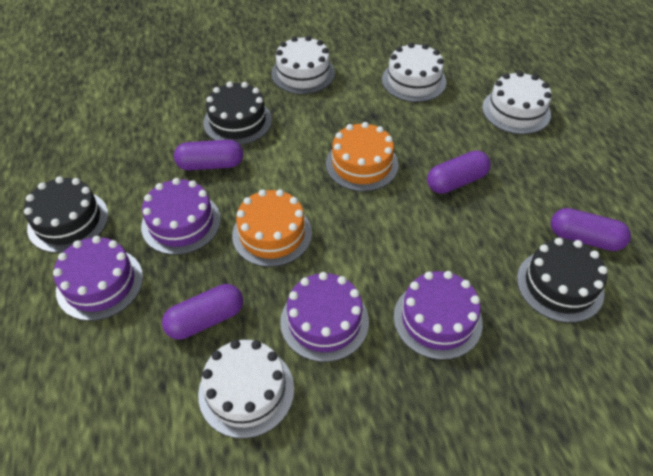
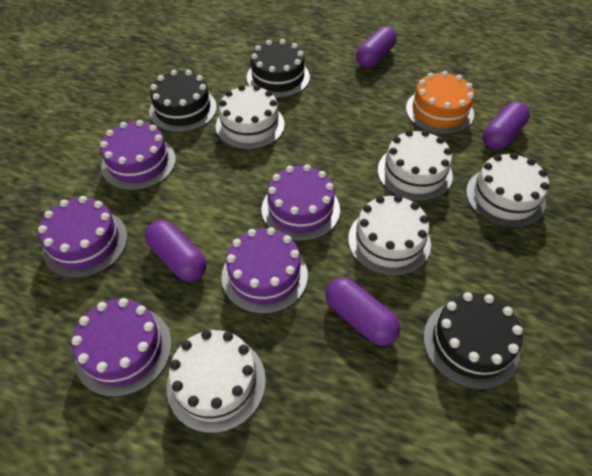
orange cake: [232,189,312,267] [326,122,398,192] = 2 -> [406,71,474,135] = 1
purple cake: [53,236,143,321] [141,178,221,255] [280,272,369,362] [394,271,483,360] = 4 -> [38,196,127,278] [71,298,172,397] [100,120,176,191] [222,227,308,314] [262,164,340,241] = 5
white cake: [198,340,294,439] [271,36,335,94] [382,43,447,102] [482,71,552,134] = 4 -> [166,330,266,433] [216,85,285,150] [348,195,431,276] [378,130,453,201] [466,153,549,228] = 5

